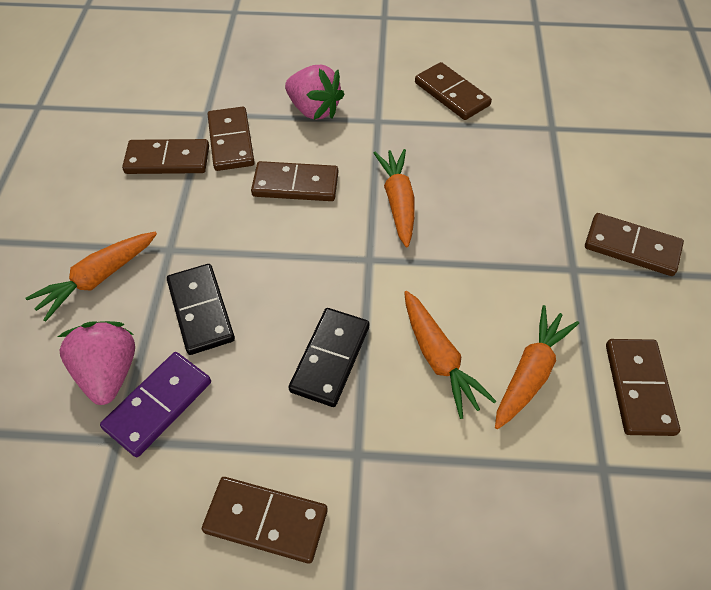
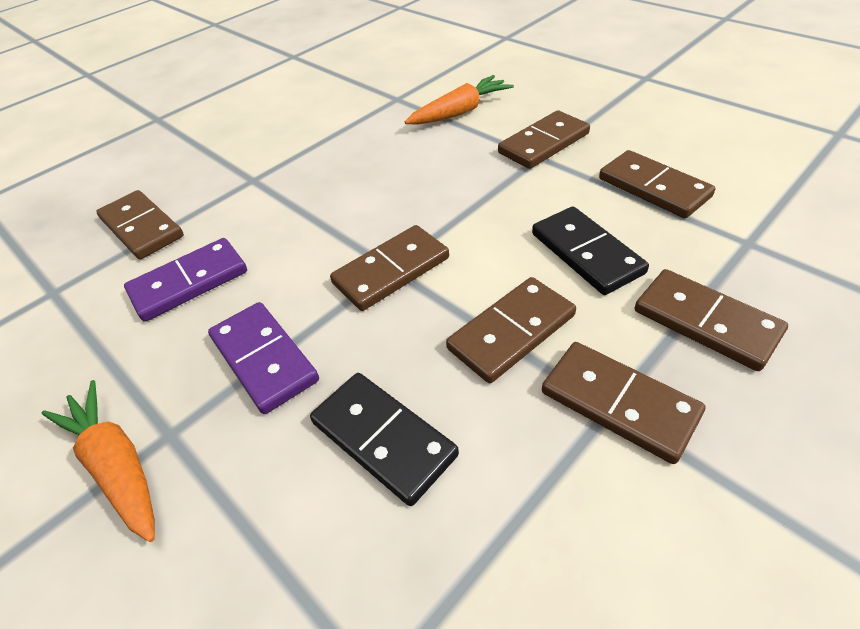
orange carrot: [26,232,157,322] [374,149,414,248] [404,291,496,419] [495,305,579,429] = 4 -> [41,380,155,542] [404,75,514,125] = 2
pink strawberry: [58,321,135,405] [285,65,344,120] = 2 -> none = 0
purple domino: [100,352,211,457] = 1 -> [124,238,247,322] [208,302,319,414] = 2

